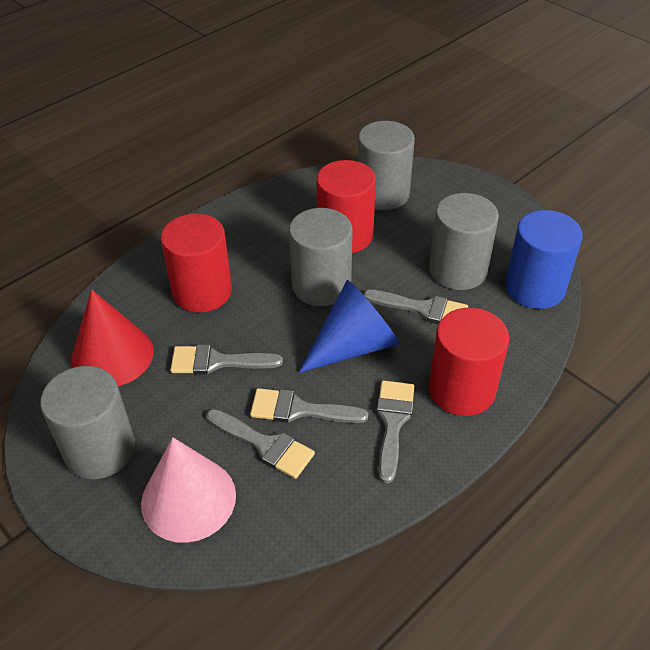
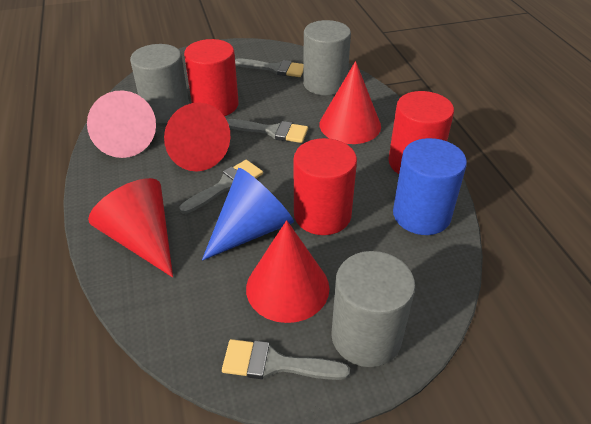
grey brush: [170,345,283,375] [207,409,315,479] [250,388,368,423] [363,289,468,324] [377,380,414,483] = 5 -> [179,160,263,214] [222,339,350,380] [227,119,308,143] [235,58,303,77] = 4
grey cylinder: [40,366,135,479] [289,208,353,306] [358,121,415,210] [429,193,499,290] = 4 -> [130,44,189,124] [303,20,351,95] [331,251,415,367] = 3
red cone: [71,289,154,386] = 1 -> [88,178,173,277] [164,102,230,171] [246,220,329,323] [320,61,381,144] = 4

